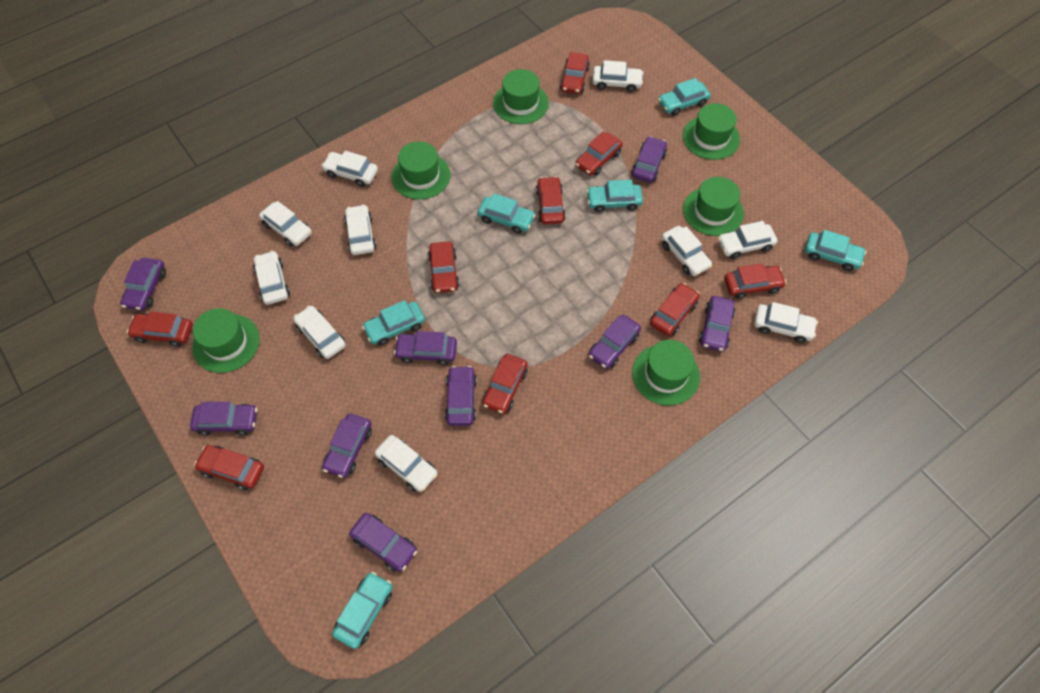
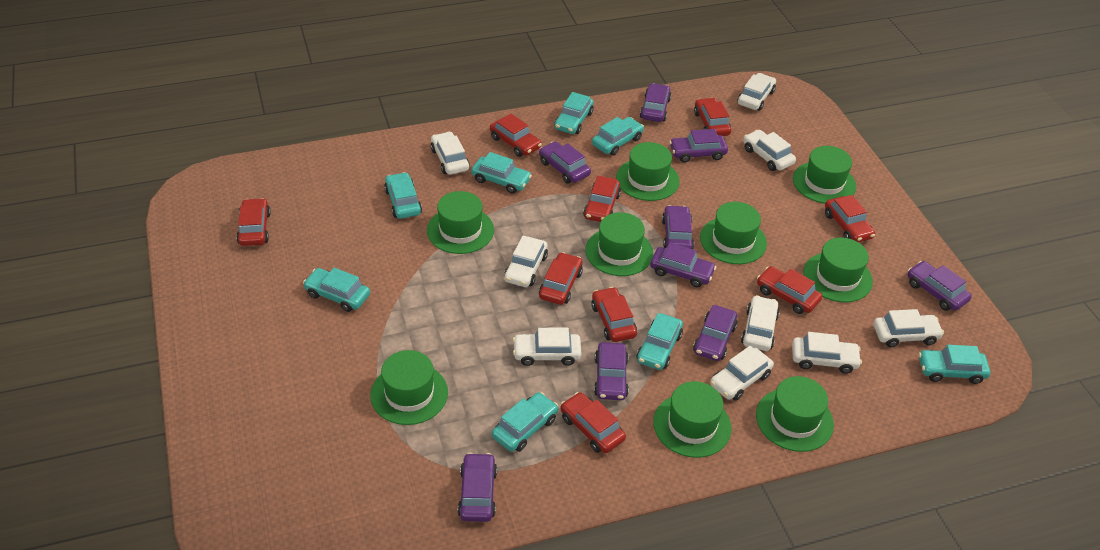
green hat: [192,308,260,373] [392,141,451,199] [493,69,549,124] [632,340,700,405] [683,103,740,160] [683,177,744,236] = 6 -> [370,350,448,425] [427,191,494,254] [585,212,653,276] [616,142,680,201] [653,381,732,458] [700,202,767,264] [756,376,834,452] [793,146,856,204] [803,237,873,302] = 9
turquoise car: [332,572,393,649] [362,300,425,346] [478,193,535,234] [586,180,643,212] [658,78,710,116] [805,230,866,271] = 6 -> [303,268,370,312] [384,172,422,219] [471,152,532,194] [492,392,558,452] [554,92,594,134] [592,117,644,155] [637,313,683,370] [919,345,990,384] = 8
white car: [253,251,290,305] [259,201,312,247] [293,306,346,359] [321,151,378,187] [344,204,376,255] [375,435,438,492] [592,60,644,92] [661,226,712,276] [718,221,777,259] [754,302,818,343] = 10 -> [430,132,470,175] [504,236,548,287] [513,328,581,366] [710,346,774,401] [737,73,776,111] [741,295,780,351] [743,130,796,171] [792,332,862,374] [874,309,944,348] = 9

